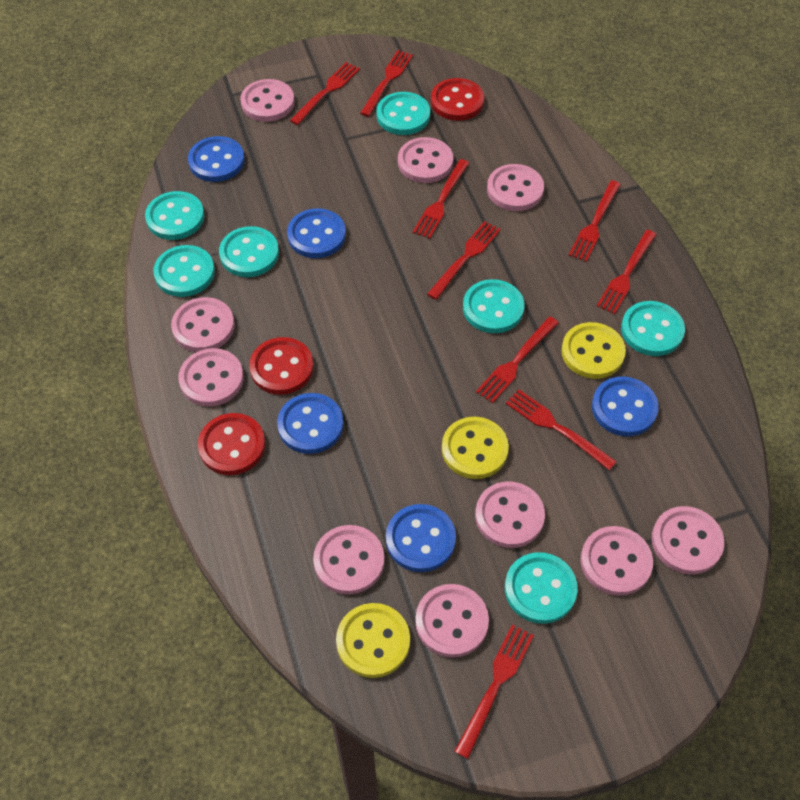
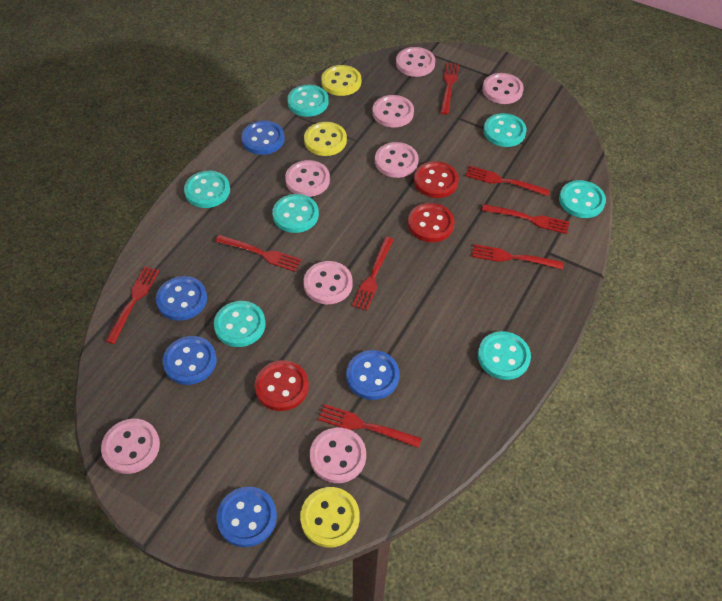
pink button: [171,297,235,352] [178,348,244,407] [240,79,295,122] [313,525,385,595] [398,137,453,183] [415,584,489,658] [475,482,545,548] [487,164,544,211] [580,526,653,596] [652,506,724,574] = 10 -> [101,419,160,474] [285,160,330,197] [303,261,353,304] [310,428,366,483] [372,95,414,128] [375,142,419,178] [396,47,435,77] [482,73,524,104] = 8
red fork: [290,62,360,125] [360,50,413,117] [413,159,469,239] [427,221,501,300] [454,624,534,759] [476,317,559,403] [506,389,617,470] [569,180,621,262] [597,230,657,314] = 9 -> [105,266,160,344] [215,235,302,272] [318,404,422,448] [352,237,394,311] [440,63,459,115] [465,166,550,196] [472,244,564,269] [482,204,570,234] = 8

